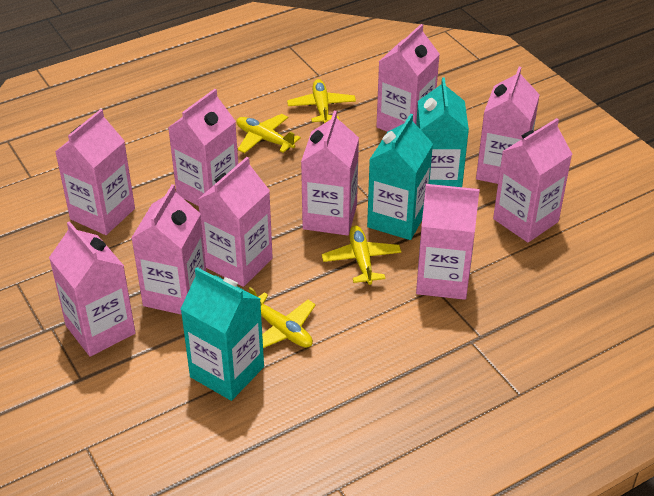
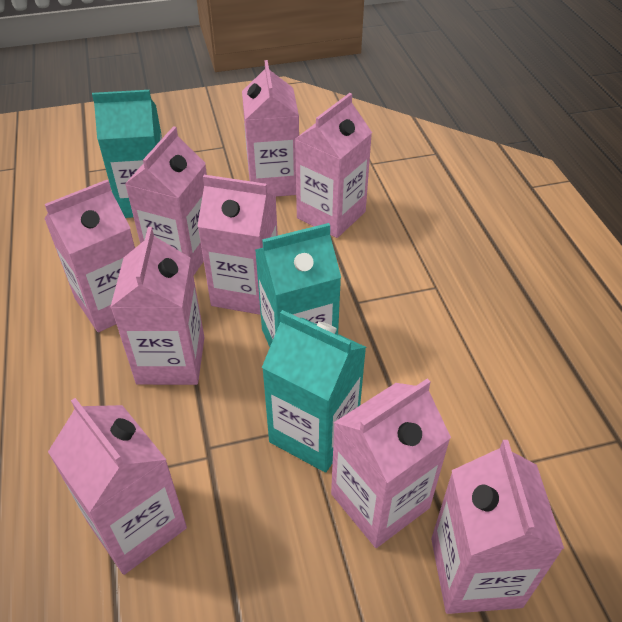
pink carton: [49,221,136,357] [55,109,135,235] [132,184,206,315] [168,89,238,206] [197,157,273,287] [301,111,359,236] [376,24,440,132] [416,184,480,300] [476,67,540,184] [493,118,572,243] = 10 -> [44,180,135,333] [48,398,187,575] [111,227,205,385] [125,126,207,276] [197,175,278,315] [242,60,299,197] [295,93,372,238] [331,379,451,548] [431,440,564,614] = 9
yellow plane: [237,114,301,153] [249,287,316,348] [287,79,356,124] [322,226,401,285] = 4 -> none = 0

